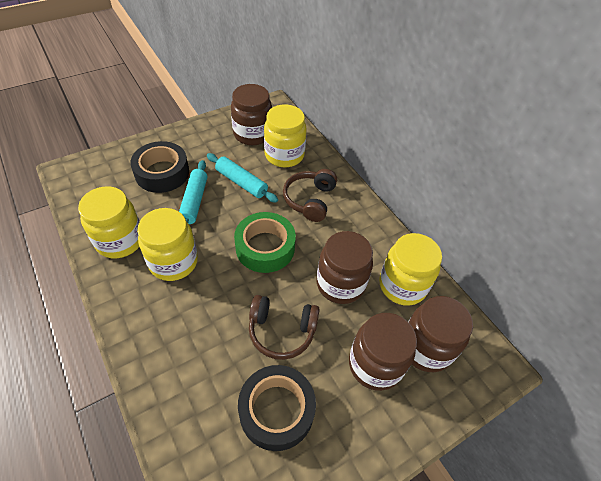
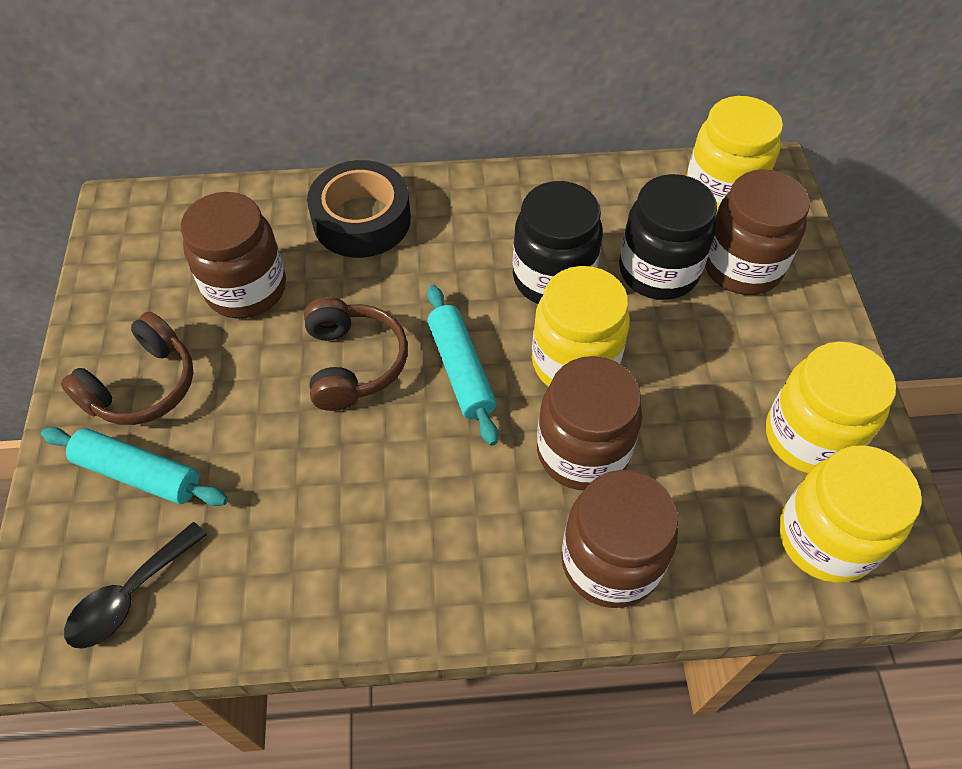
black jar: none = 0 -> [513,181,603,304] [619,174,717,300] = 2
black spoon: none = 0 -> [64,522,207,649] = 1
black tape: [130,141,189,193] [238,365,316,451] = 2 -> [307,160,411,258] = 1
green tape: [234,212,296,273] = 1 -> none = 0

